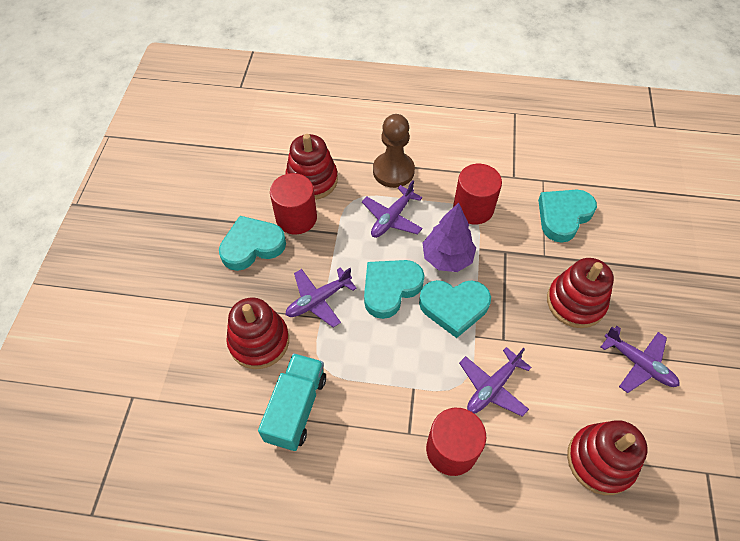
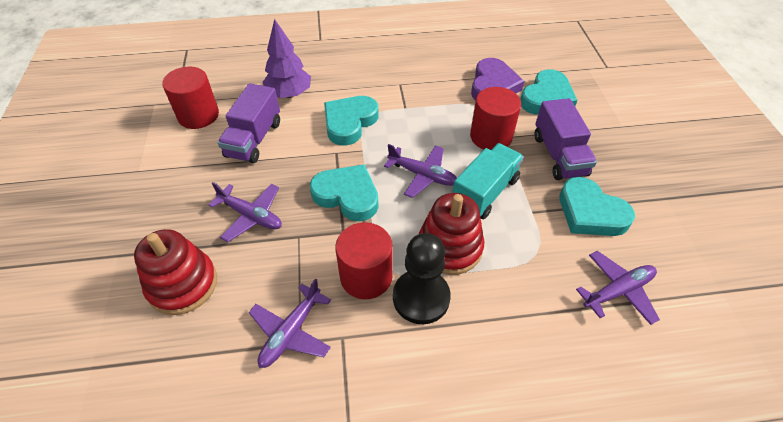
black pawn: none = 0 -> [393,233,451,324] = 1
brown pawn: [373,114,415,188] = 1 -> none = 0
purple heart: none = 0 -> [471,58,524,100] = 1
purple truck: none = 0 -> [218,83,280,163] [535,98,597,180] = 2
red stacking toy: [226,298,289,369] [285,134,338,200] [547,258,614,328] [567,420,648,495] = 4 -> [134,229,217,315] [419,193,485,275] = 2

